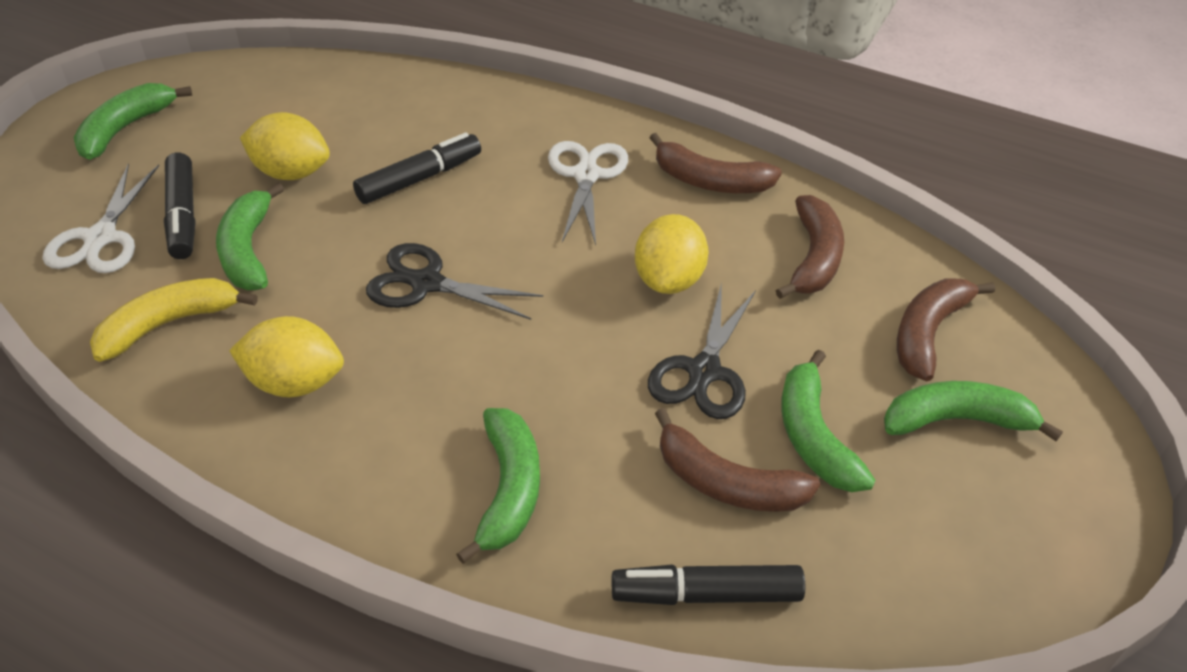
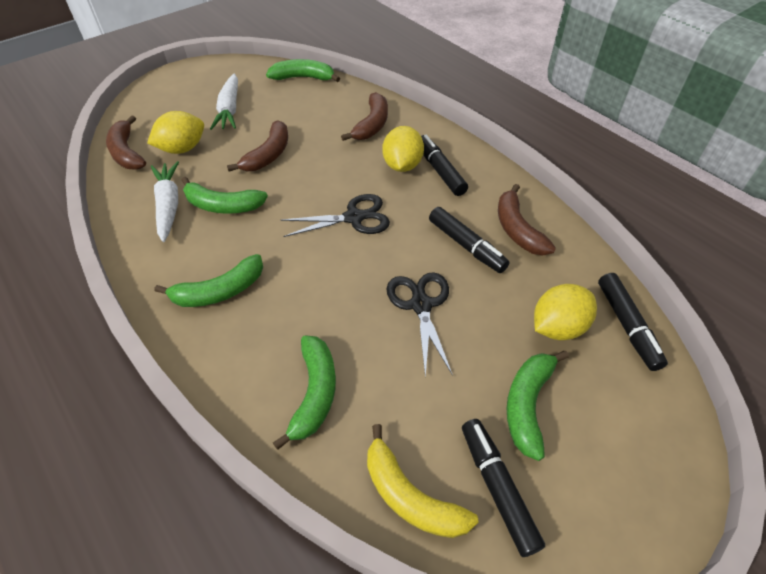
black marker: [164,153,196,259] [353,132,481,204] [612,564,805,605] = 3 -> [421,135,468,196] [429,207,510,273] [462,419,545,557] [598,273,668,371] = 4
white carrot: none = 0 -> [151,161,179,242] [210,73,238,130] = 2
white scissors: [42,163,159,273] [548,141,628,245] = 2 -> none = 0

